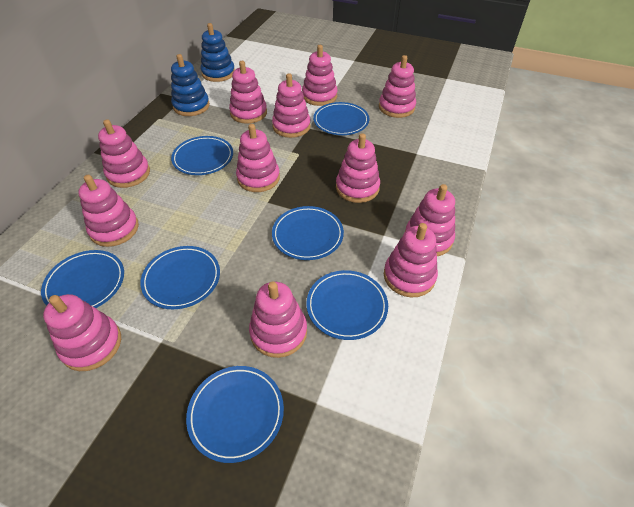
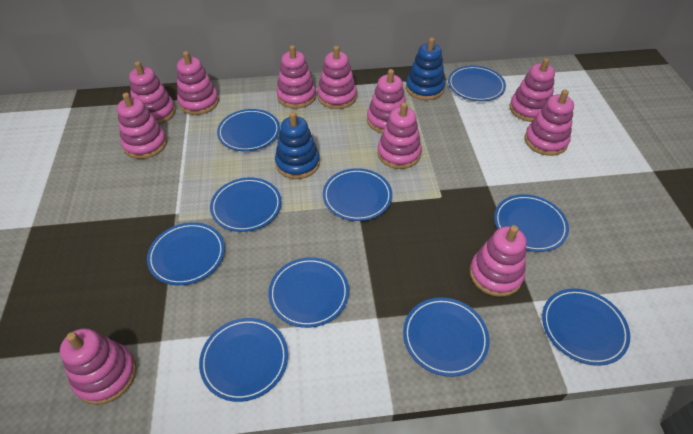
blue plate: [41,250,124,308] [141,246,220,309] [171,136,233,175] [186,366,284,463] [272,206,344,260] [306,270,388,340] [313,102,369,135] = 7 -> [147,222,225,285] [199,318,288,402] [210,178,281,232] [217,109,280,151] [268,257,349,328] [323,168,392,221] [403,297,490,377] [448,66,506,101] [494,194,569,252] [542,288,630,366] = 10
pink stacking toy: [43,294,121,371] [78,175,139,247] [98,119,150,188] [229,61,267,124] [236,124,280,192] [249,281,307,358] [272,73,311,138] [302,45,338,106] [336,133,380,203] [379,55,416,118] [384,223,438,298] [405,184,455,256] = 12 -> [60,328,137,405] [117,93,167,159] [129,61,176,125] [177,51,219,115] [276,45,316,109] [317,46,357,109] [367,69,406,133] [377,102,422,169] [470,225,526,297] [509,58,555,122] [525,90,574,156] = 11

